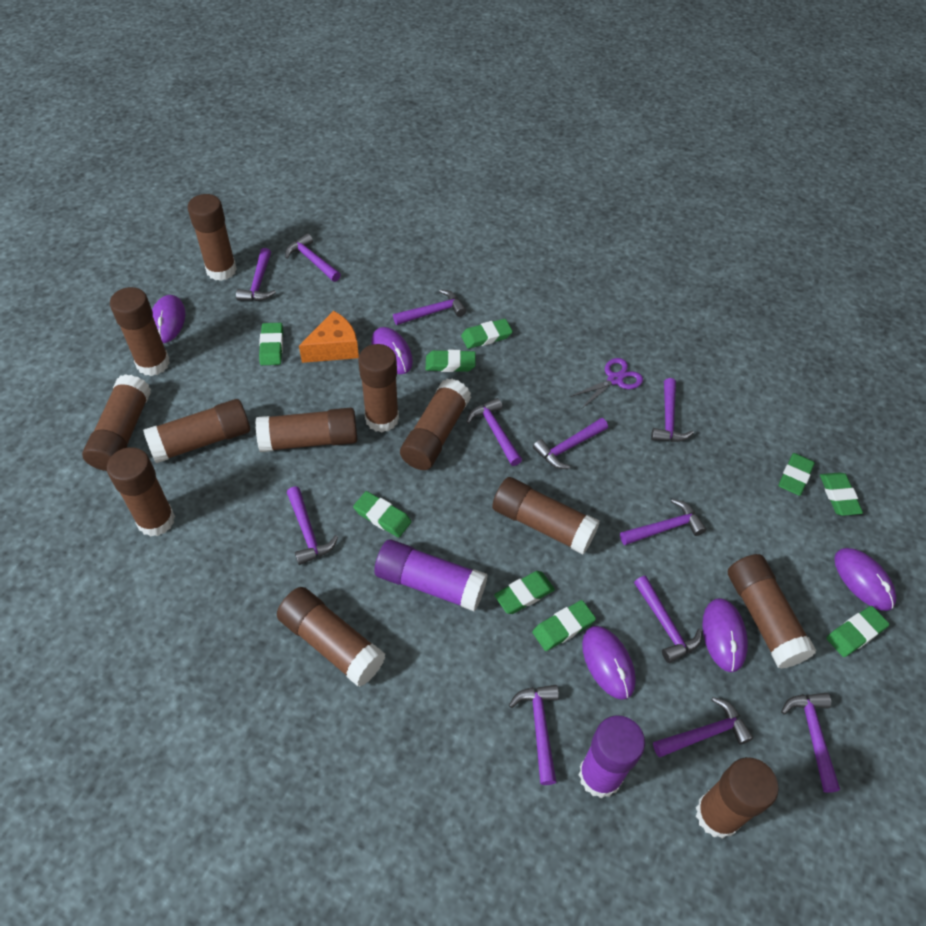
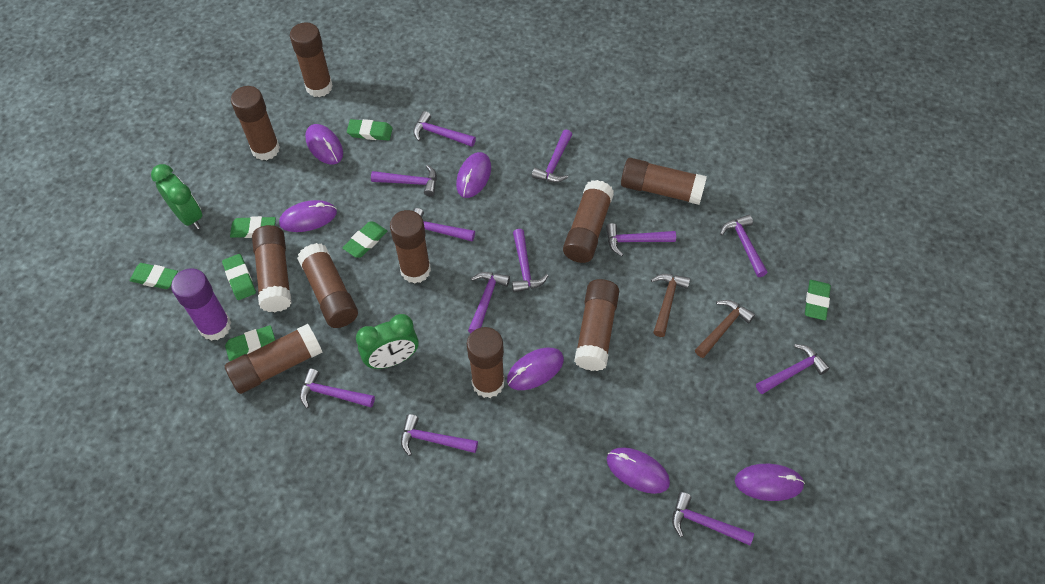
brown glue stick: [82,374,151,471] [107,447,175,537] [110,287,170,376] [143,399,250,463] [188,194,237,281] [255,408,357,452] [277,587,385,687] [358,344,399,432] [400,379,471,470] [492,477,600,554] [696,757,779,839] [728,554,817,669] = 12 -> [225,324,322,394] [231,86,280,160] [252,225,292,312] [290,22,333,97] [297,243,358,328] [390,210,431,284] [467,327,505,398] [563,180,614,263] [574,279,619,371] [621,158,707,205] = 10
brown hammer: none = 0 -> [651,274,690,337] [695,300,755,358] = 2
green clock: none = 0 -> [151,164,202,229] [356,314,419,369] = 2
green eraser: [259,323,283,365] [353,491,412,538] [425,350,476,372] [461,319,513,349] [494,571,555,614] [532,600,596,651] [778,453,815,496] [820,472,863,516] [826,606,889,657] = 9 -> [129,263,178,289] [222,254,256,300] [225,325,275,361] [230,216,276,238] [342,221,387,258] [347,119,393,141] [805,280,831,320] = 7
orange cheese: [299,311,359,363] = 1 -> none = 0
purple glue stick: [374,539,488,612] [579,715,645,798] = 2 -> [171,268,231,341] = 1
purple mouse: [152,295,186,343] [371,327,413,374] [582,626,636,700] [702,598,748,672] [834,548,897,611] = 5 -> [279,200,337,232] [305,124,343,164] [456,152,491,198] [507,348,564,390] [607,447,670,494] [735,464,805,501] = 6
purple scissors: [570,358,643,408] = 1 -> none = 0

